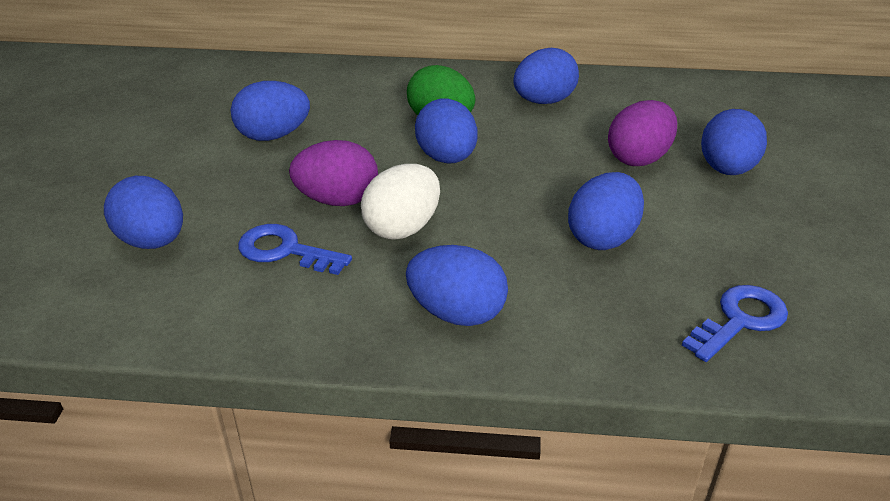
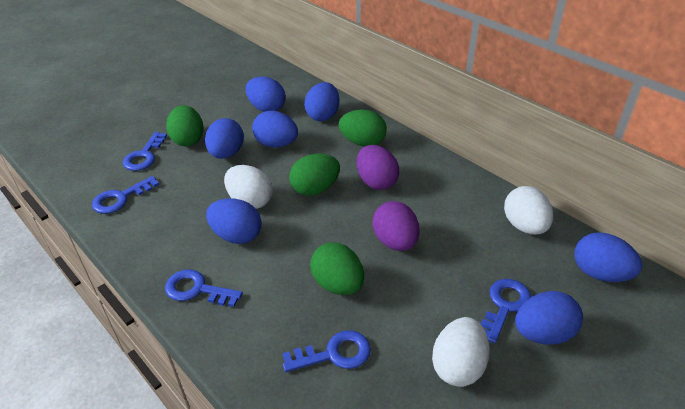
blue key: [238,224,352,275] [682,285,788,362] = 2 -> [92,176,159,214] [123,132,167,171] [165,269,243,307] [283,330,371,372] [481,279,531,343] = 5
green egg: [407,65,476,115] = 1 -> [166,105,204,146] [289,153,340,196] [310,242,364,295] [339,110,387,147] = 4
white egg: [361,164,440,240] = 1 -> [224,165,272,209] [432,317,490,387] [504,186,553,235] = 3

